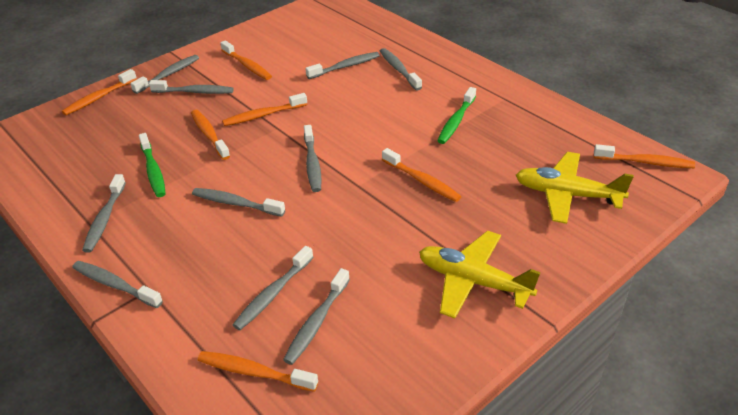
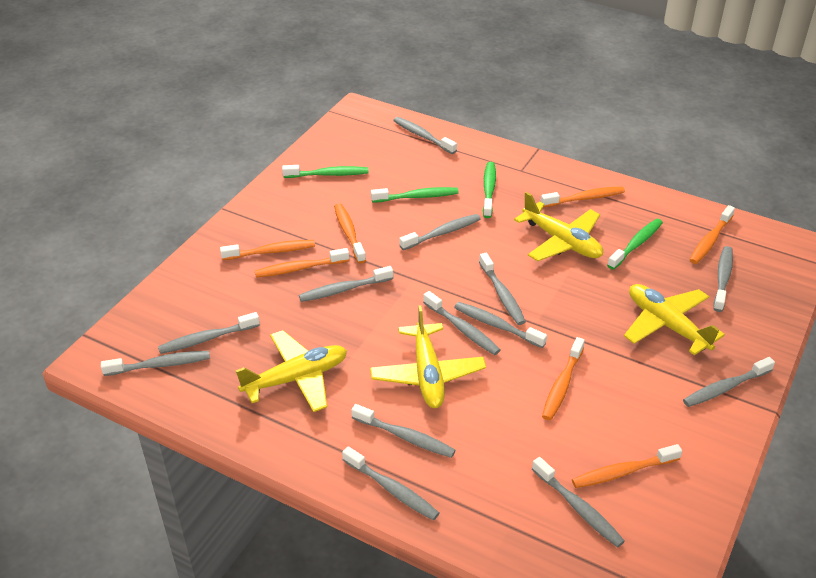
green toothbrush: [139,133,166,197] [437,87,476,144] = 2 -> [282,165,369,178] [371,187,459,203] [483,162,496,218] [607,219,663,270] = 4
grey toothbrush: [72,261,163,308] [82,174,126,253] [130,55,199,94] [149,80,233,94] [192,188,285,217] [233,246,314,330] [283,268,350,365] [304,125,322,192] [305,52,380,79] [380,48,422,91] = 10 -> [101,351,210,376] [158,312,260,354] [299,266,393,302] [342,446,439,521] [351,404,456,458] [393,117,457,154] [399,214,481,250] [423,291,500,355] [454,302,547,348] [479,253,526,325] [532,457,625,548] [683,357,775,407] [714,246,733,312] = 13
yellow plane: [419,230,541,319] [516,152,634,224] = 2 -> [236,330,347,412] [370,305,486,408] [514,192,603,261] [624,284,725,355] = 4

